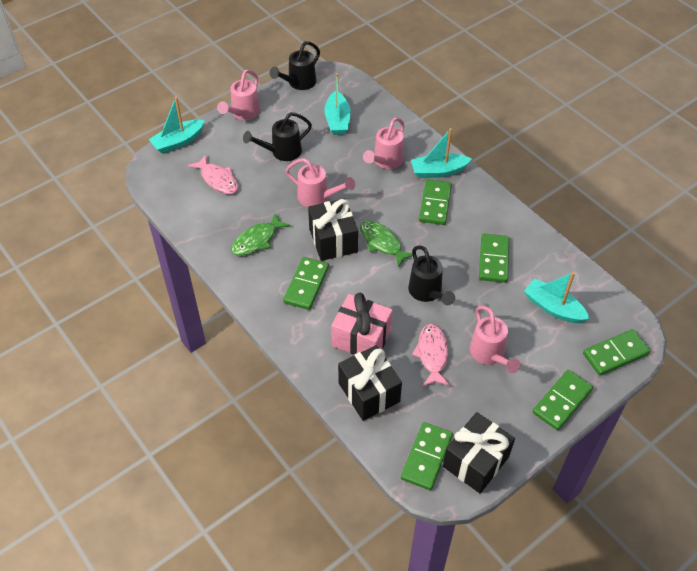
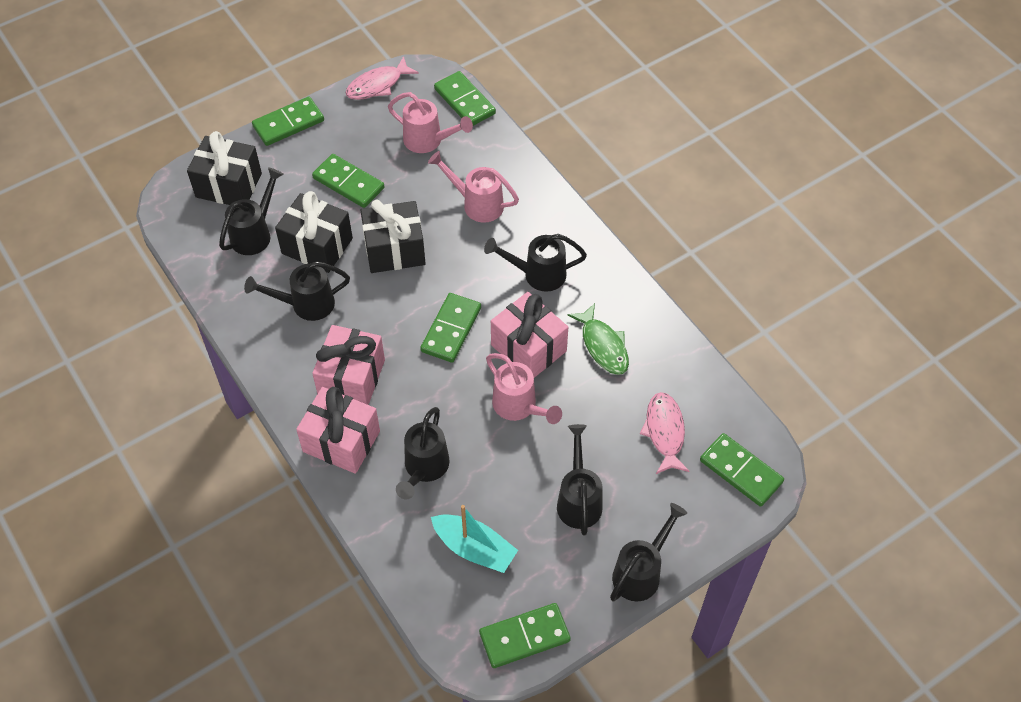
black watering can: [243,112,312,161] [270,41,320,90] [408,245,455,305] = 3 -> [219,168,284,255] [244,261,350,321] [396,407,449,500] [484,234,587,292] [557,424,603,535] [610,503,687,601] = 6
green fish: [231,213,291,256] [360,221,413,268] = 2 -> [567,303,629,375] = 1
pink gift: [331,293,393,355] = 1 -> [296,387,380,474] [312,325,385,405] [491,292,568,378] = 3
pink watering can: [217,69,260,120] [285,158,355,207] [363,117,405,169] [470,306,521,373] = 4 -> [388,92,473,153] [428,151,519,223] [486,353,562,424] = 3
turquoise boat: [148,97,205,154] [325,73,351,135] [411,128,472,178] [524,272,590,323] = 4 -> [431,505,518,573] = 1

